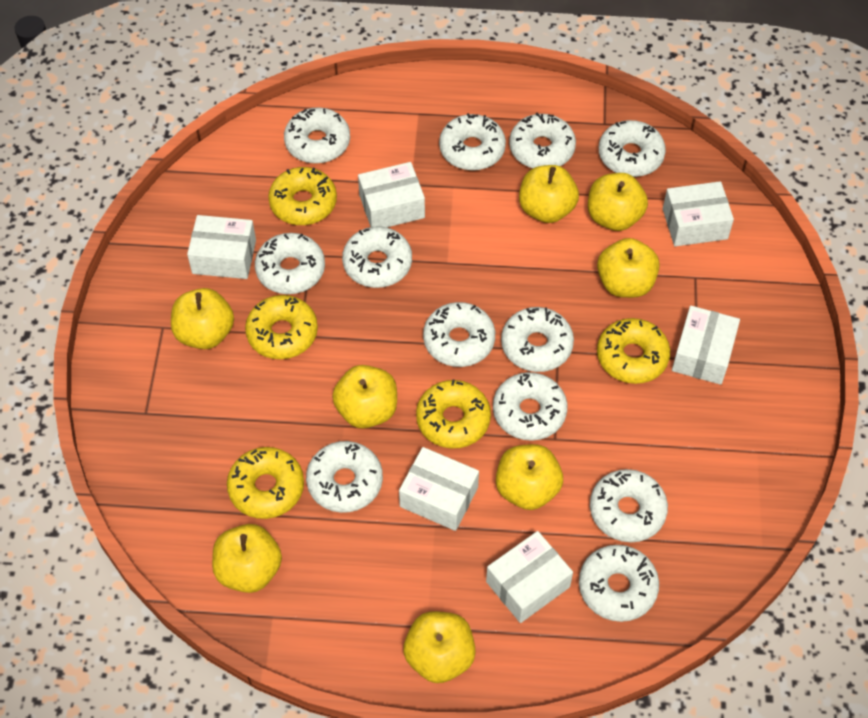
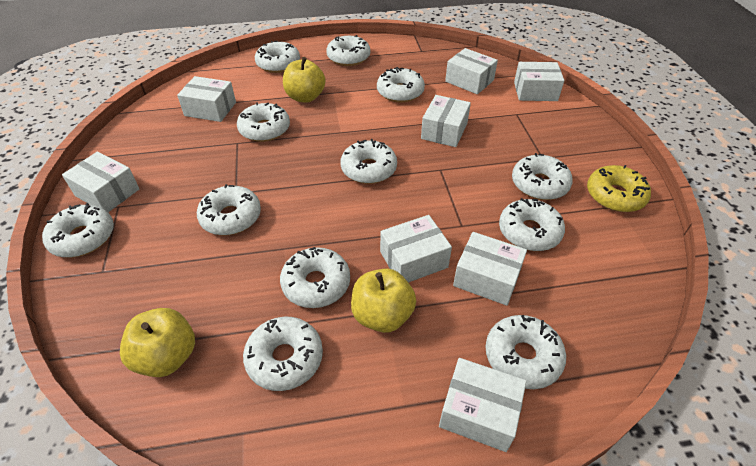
white box: [187,215,256,279] [358,162,425,228] [399,447,479,531] [486,531,573,623] [663,181,734,247] [672,306,740,385] = 6 -> [62,152,139,212] [177,76,236,122] [380,215,452,283] [421,95,471,147] [439,358,526,452] [445,48,498,94] [453,232,527,306] [514,62,564,101] = 8
yellow apple: [171,288,234,349] [212,524,282,593] [332,365,397,429] [403,611,476,683] [496,444,563,510] [519,165,579,223] [588,173,648,231] [597,238,660,298] = 8 -> [120,308,195,377] [283,57,326,103] [351,268,416,333] = 3
yellow donut: [227,447,304,519] [245,295,318,359] [268,167,337,225] [416,380,491,449] [597,318,670,384] = 5 -> [587,165,651,212] = 1

